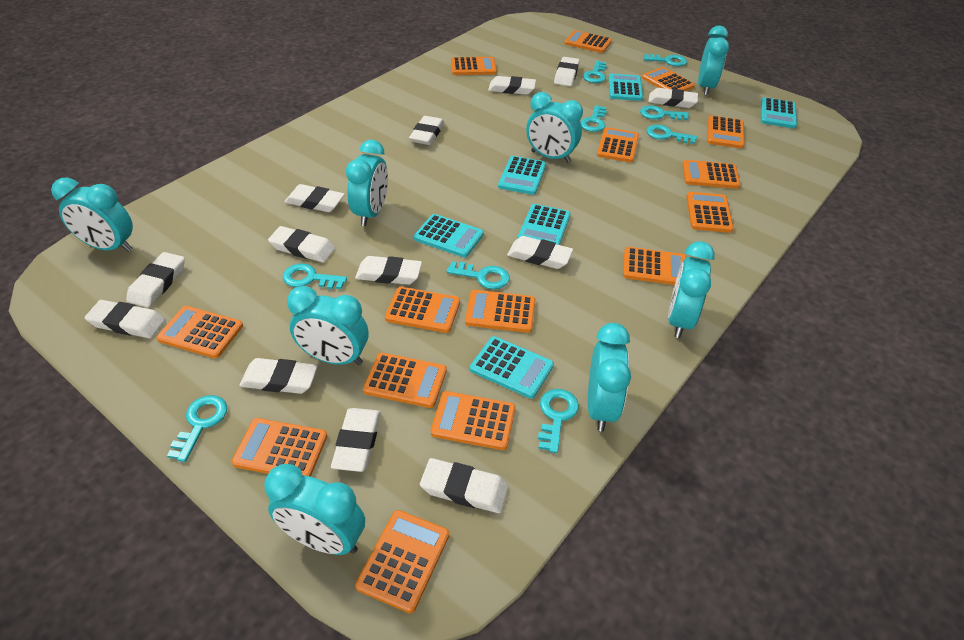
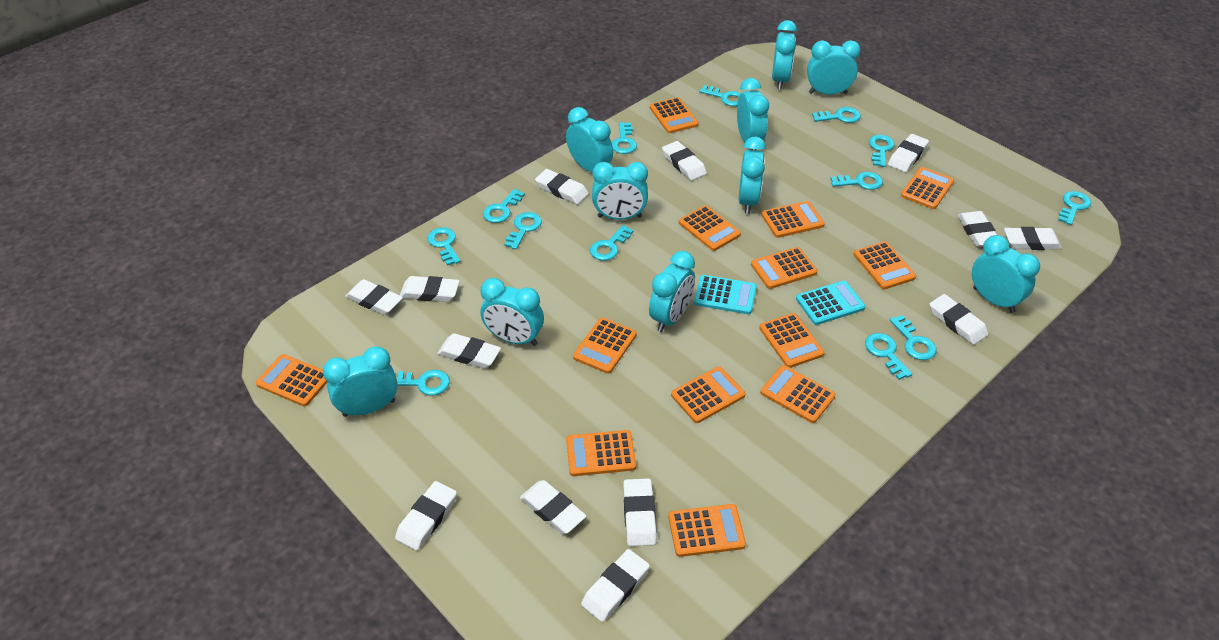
orange calculator: [157,306,243,359] [232,418,327,477] [355,510,449,613] [363,353,447,408] [385,287,460,333] [431,391,516,450] [451,57,497,75] [465,290,536,333] [564,30,612,53] [597,127,639,163] [623,247,686,285] [642,67,695,91] [682,160,741,189] [686,192,734,233] [707,115,745,149] = 15 -> [256,354,327,406] [566,430,636,476] [573,318,637,374] [650,97,699,133] [668,504,746,557] [671,366,746,423] [679,205,741,251] [751,247,818,289] [759,313,824,368] [760,365,836,423] [761,201,825,238] [854,241,916,289] [901,167,954,209] = 13
turquoise calculator: [414,214,484,257] [470,336,554,399] [498,156,546,195] [518,204,571,245] [609,74,643,101] [761,97,797,128] = 6 -> [694,275,757,314] [796,281,865,325] = 2
turquoise clock: [51,177,133,252] [264,464,365,555] [287,286,368,365] [346,140,388,226] [526,92,583,163] [588,323,631,431] [668,241,715,338] [698,26,729,96] = 8 -> [323,346,398,417] [481,278,544,346] [566,107,613,172] [592,162,648,220] [649,251,695,332] [737,78,769,150] [739,137,766,214] [772,20,797,90] [807,40,860,95] [972,235,1040,313] = 10
turquoise key: [167,395,227,462] [282,263,347,289] [446,261,510,289] [538,389,579,453] [580,105,607,132] [583,61,607,83] [640,105,689,120] [644,54,687,67] [647,125,697,144] = 9 -> [394,370,450,395] [427,227,461,266] [483,189,525,223] [504,212,542,249] [590,225,633,261] [612,122,637,154] [699,85,741,106] [812,107,861,123] [830,172,883,190] [865,333,912,380] [869,135,895,167] [889,315,936,360] [1058,191,1091,225] = 13

